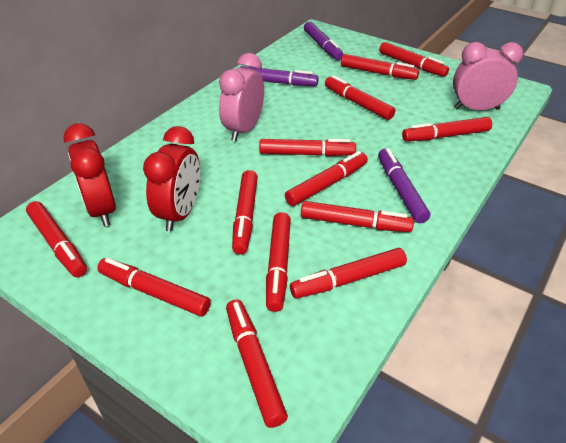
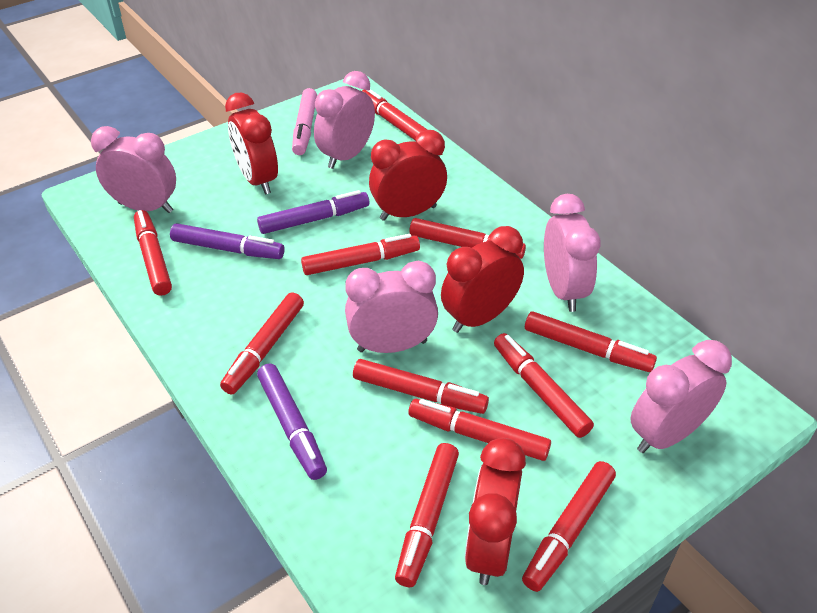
pink clock: [219,53,264,141] [453,42,524,110] = 2 -> [91,126,176,213] [314,71,375,169] [345,261,438,353] [544,194,601,312] [630,340,732,453] = 5
pink marker: none = 0 -> [292,88,317,155] = 1
red clock: [63,123,116,227] [143,126,200,232] = 2 -> [225,92,278,195] [369,130,447,221] [441,226,524,333] [465,438,526,585] = 4
red marker: [26,201,87,277] [97,258,211,317] [226,299,288,428] [232,170,258,255] [259,139,356,156] [266,212,291,312] [285,151,368,206] [290,248,407,299] [301,201,414,232] [325,75,395,120] [341,54,419,80] [379,42,449,77] [402,117,492,141] = 13 -> [134,210,172,296] [220,293,304,395] [301,234,420,275] [353,359,489,414] [362,89,428,142] [395,443,459,587] [408,399,551,461] [409,218,526,259] [494,333,594,438] [522,461,616,592] [525,311,657,372] = 11

